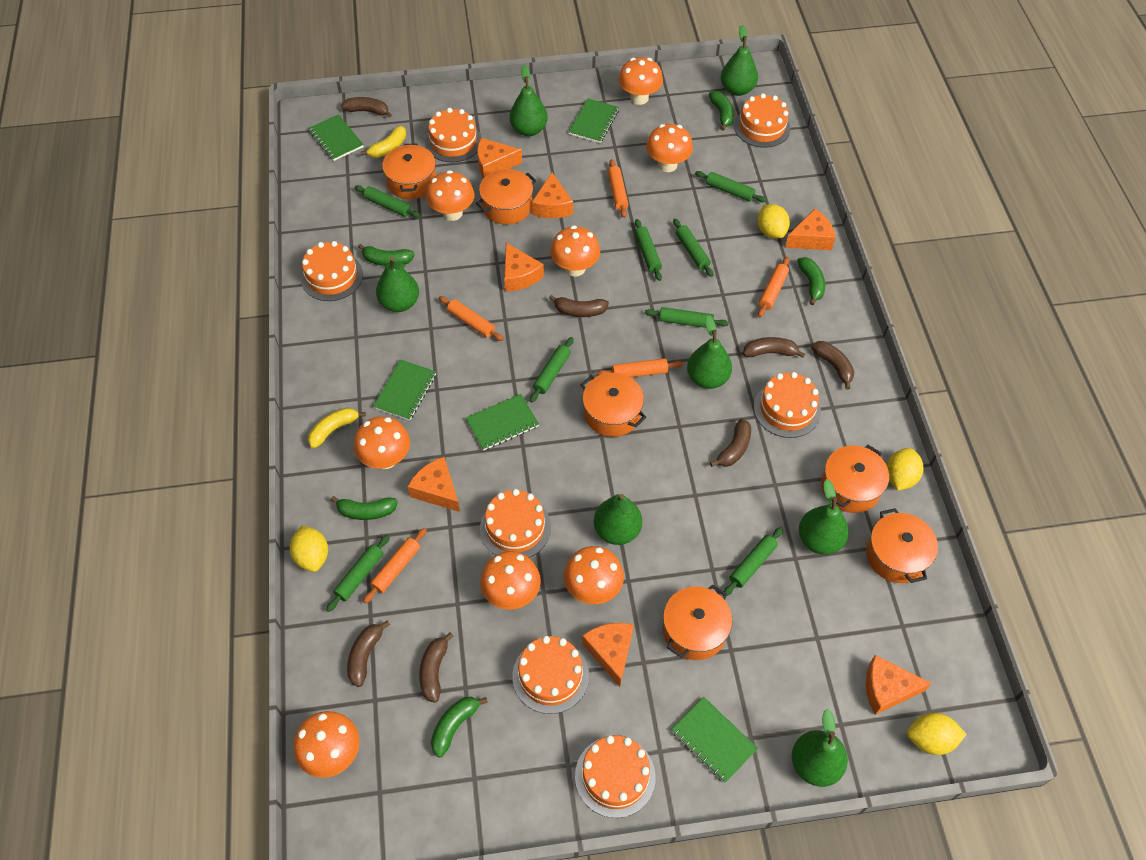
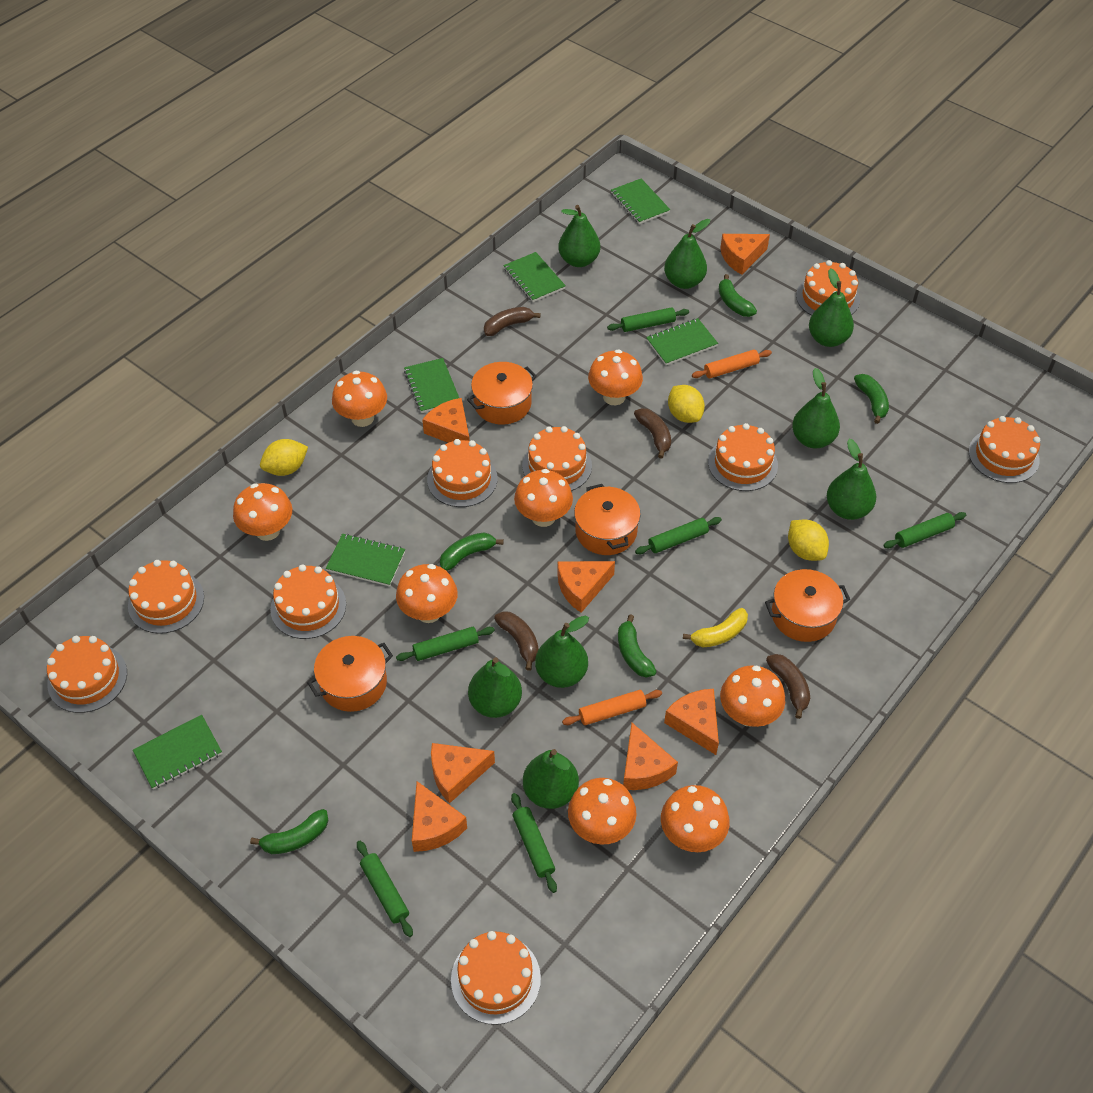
brown banana: [341,97,392,118] [347,620,390,687] [419,632,454,703] [549,295,609,317] [710,419,751,467] [743,337,805,358] [811,341,854,390] = 7 -> [484,307,541,336] [494,611,539,671] [634,408,671,459] [766,654,810,719] = 4
green notebook: [308,114,364,161] [373,359,436,421] [466,394,539,451] [569,98,619,143] [671,697,758,783] = 5 -> [133,715,222,790] [326,533,405,586] [404,358,459,413] [503,252,566,302] [611,178,670,224] [646,318,718,365] = 6
green pear: [376,257,419,312] [509,65,548,136] [594,494,642,545] [687,315,732,389] [721,25,758,96] [792,709,848,787] [799,479,849,555] = 7 -> [468,657,522,718] [523,749,579,809] [535,616,589,688] [558,205,600,267] [664,219,710,289] [792,368,840,448] [809,268,854,347] [827,439,876,520] = 8
green rolling pin: [326,535,390,612] [355,185,420,218] [530,337,573,403] [635,219,662,281] [645,307,729,328] [673,219,713,277] [695,171,767,202] [724,527,783,596] = 8 -> [357,841,413,937] [396,627,495,661] [511,793,557,893] [607,307,689,332] [635,517,722,554] [883,512,966,549] = 6
orange cake: [301,241,363,301] [425,108,482,162] [480,489,551,558] [512,636,589,714] [575,735,656,818] [734,93,790,148] [754,372,821,438] = 7 -> [47,636,127,713] [128,560,204,634] [270,565,346,639] [427,439,497,507] [451,931,541,1025] [522,426,592,491] [708,423,778,491] [796,260,860,316] [969,416,1040,483] = 9
orange pot: [382,143,436,199] [476,169,536,224] [580,373,646,437] [663,584,732,660] [821,445,889,513] [866,508,938,583] = 6 -> [307,636,393,712] [467,362,537,425] [574,484,641,555] [765,569,850,642] = 4
orange rolling pin: [363,528,427,604] [439,296,504,341] [597,358,683,377] [608,159,628,218] [758,257,790,317] = 5 -> [562,690,662,725] [692,350,772,378] = 2
yellow banana: [308,407,366,448] [361,126,406,158] = 2 -> [683,608,748,647] = 1
yellow lemon: [290,525,328,572] [758,204,790,239] [887,448,923,491] [907,713,967,755] = 4 -> [260,439,308,476] [668,385,705,423] [788,520,829,561] = 3

